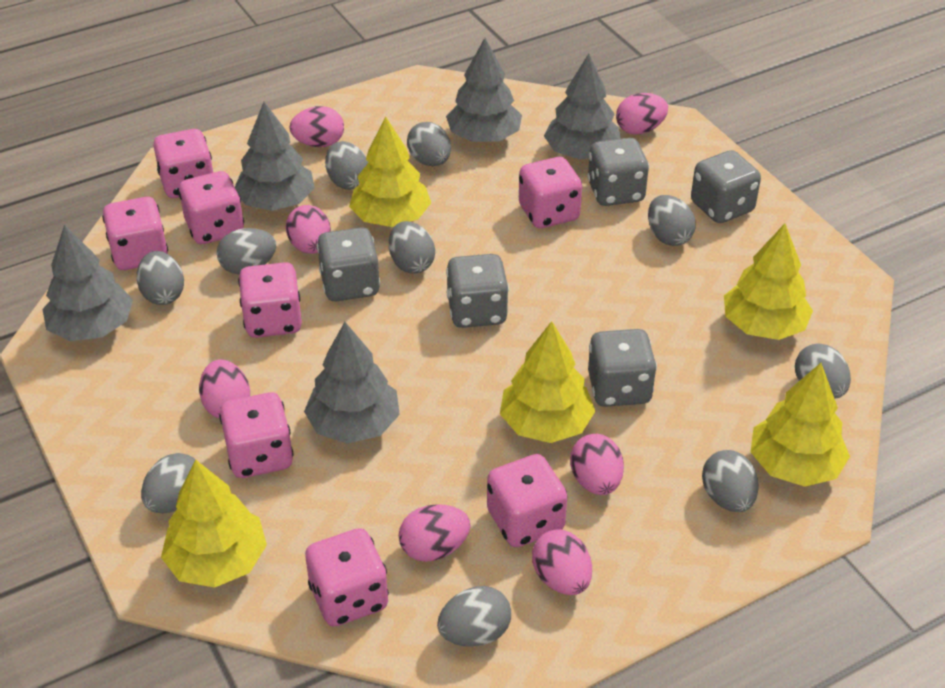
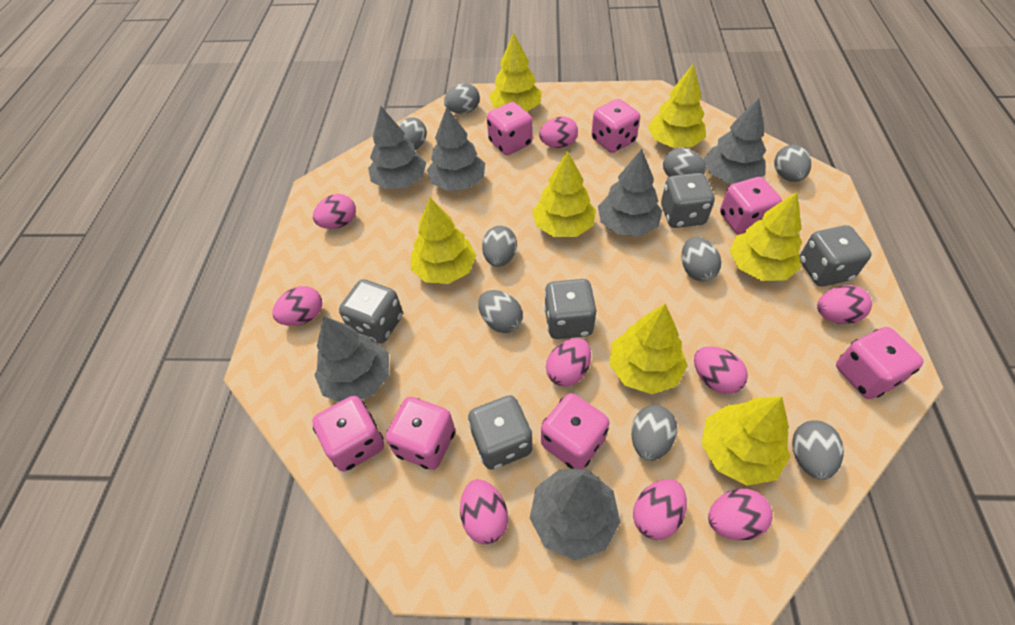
grey egg: [137,251,184,305] [141,453,195,513] [217,228,276,274] [325,141,368,190] [389,221,435,274] [407,122,451,166] [437,586,511,647] [648,195,696,246] [702,450,759,512] [795,343,851,399] = 10 -> [399,118,427,150] [444,83,480,114] [478,290,523,333] [482,226,517,267] [631,405,677,461] [663,148,706,177] [682,237,721,281] [774,145,811,182] [792,420,844,480] = 9
grey tree: [43,225,133,341] [235,102,315,211] [304,322,400,444] [446,38,522,142] [544,54,621,160] = 5 -> [315,316,390,402] [368,106,426,189] [427,107,485,191] [530,468,620,561] [598,149,662,236] [704,98,766,184] = 6
pink dice: [102,197,168,270] [153,129,213,198] [179,171,244,244] [219,392,294,478] [238,262,302,338] [305,528,389,626] [487,454,567,547] [519,157,582,228] = 8 -> [312,396,384,472] [386,397,455,470] [487,102,532,155] [541,393,610,470] [591,99,640,153] [720,177,782,235] [836,327,924,399] = 7
pink egg: [199,359,250,418] [286,205,331,254] [290,106,344,147] [399,504,471,562] [532,529,592,595] [570,434,624,495] [616,93,668,135] = 7 -> [272,286,322,326] [313,194,356,229] [460,479,508,544] [539,116,578,148] [546,338,591,387] [633,479,687,540] [694,346,748,394] [708,489,773,540] [817,285,872,324] = 9
yellow tree: [161,459,267,588] [349,116,431,227] [500,321,595,443] [724,224,813,340] [751,363,850,487] = 5 -> [411,198,477,284] [489,32,542,112] [532,151,596,237] [609,304,688,394] [648,64,706,148] [701,396,790,486] [729,192,802,281] = 7

